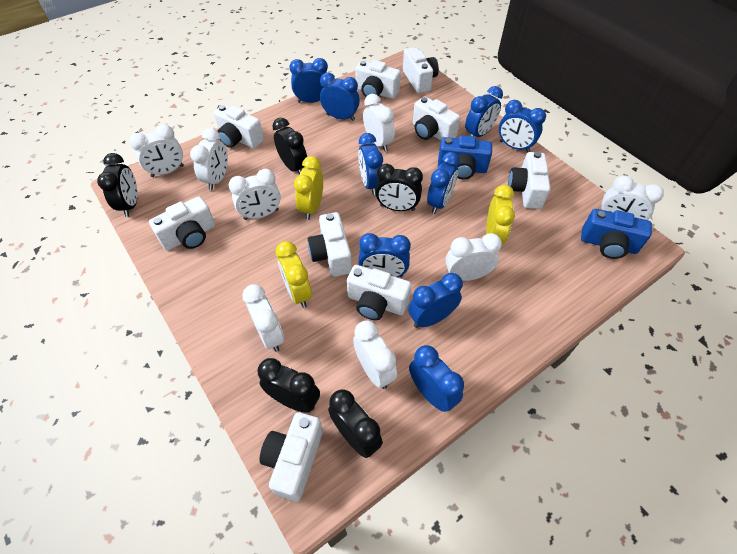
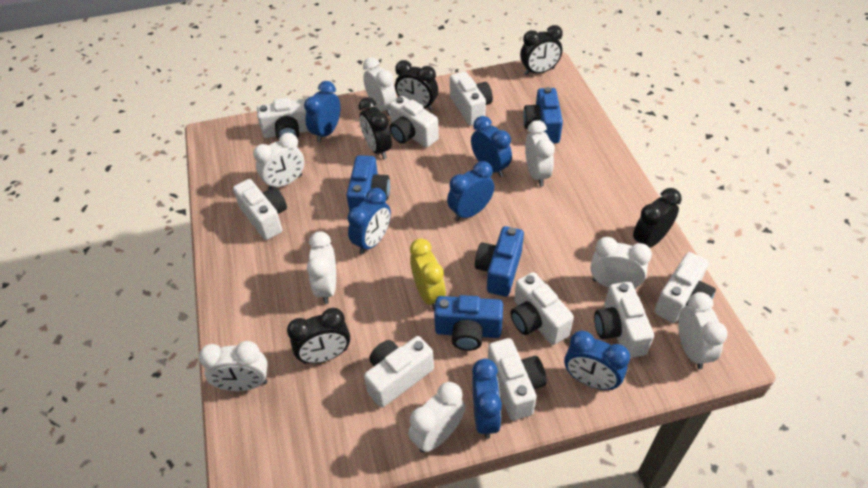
blue camera: [438,135,492,179] [581,209,652,259] = 2 -> [346,155,390,212] [434,295,503,351] [475,226,524,297] [523,87,563,143] = 4
blue clock: [289,58,328,103] [320,72,360,121] [358,133,383,195] [358,233,411,278] [408,273,463,328] [409,345,464,412] [427,152,460,214] [465,86,503,137] [499,100,546,153] = 9 -> [304,81,340,143] [348,188,391,254] [447,161,494,221] [471,116,512,177] [472,358,502,439] [564,331,630,390] = 6
yellow clock: [276,241,312,308] [294,156,323,220] [486,185,515,244] = 3 -> [410,239,446,310] = 1

